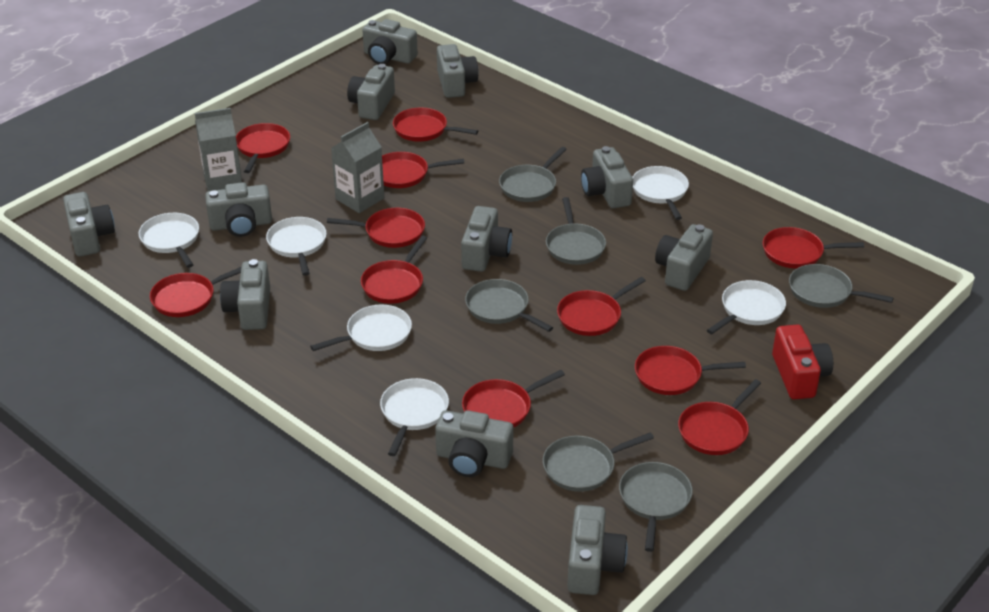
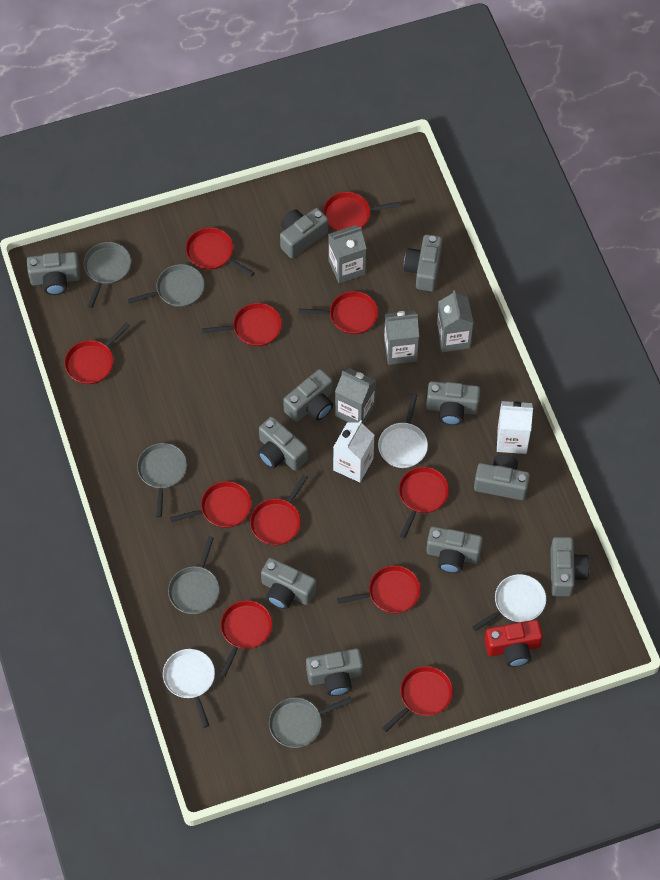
grey carton: [195,108,242,191] [331,122,384,213] = 2 -> [328,225,367,283] [335,368,376,425] [384,311,419,365] [436,290,474,352] = 4
grey pan: [465,279,553,332] [499,147,567,202] [543,432,654,492] [546,197,606,265] [619,462,693,552] [789,264,894,308] = 6 -> [83,242,131,308] [127,264,205,307] [137,443,187,517] [168,536,219,614] [269,697,352,748] = 5
white carton: none = 0 -> [333,420,374,482] [497,401,533,454] = 2
white pan: [139,213,199,268] [266,217,327,276] [310,304,412,351] [380,378,449,456] [633,166,689,220] [707,280,786,334] = 6 -> [163,649,215,728] [378,393,428,468] [472,574,546,631] = 3

